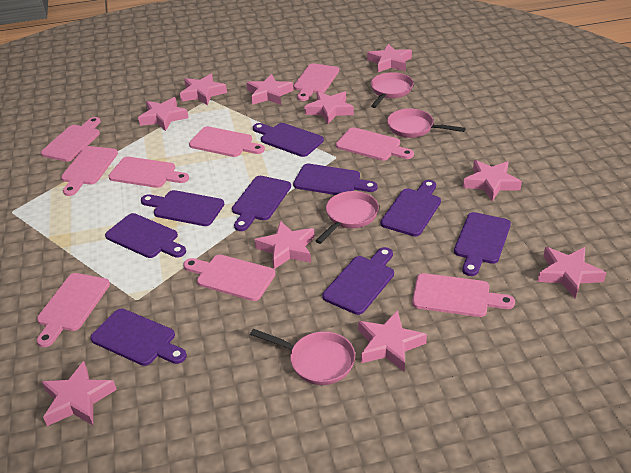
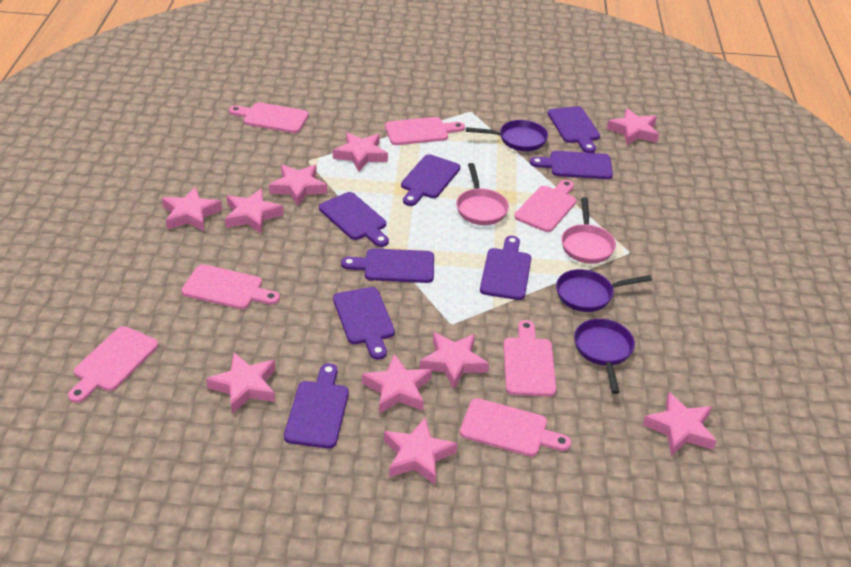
pink cutting board: [37,273,110,347] [41,117,101,162] [61,146,118,196] [109,157,189,188] [183,255,276,301] [189,126,265,157] [294,63,339,101] [336,127,414,161] [412,273,515,317] = 9 -> [68,326,158,403] [182,264,280,309] [229,102,309,133] [385,117,465,145] [460,398,571,457] [503,320,556,397] [514,180,576,232] = 7
pink pan: [250,329,355,385] [316,191,379,244] [371,72,414,108] [387,108,466,138] = 4 -> [456,163,509,225] [561,197,616,264] = 2
purple cutting board: [90,309,187,366] [105,213,186,258] [141,190,224,226] [232,176,291,231] [253,123,324,157] [293,164,378,195] [322,247,394,315] [381,180,441,236] [454,212,511,276] = 9 -> [284,363,349,449] [319,192,389,247] [333,287,395,360] [341,248,434,283] [401,154,460,206] [480,236,531,300] [530,151,613,179] [548,106,600,153] = 8
purple pan: none = 0 -> [466,120,548,151] [556,269,652,312] [574,319,635,394] = 3

